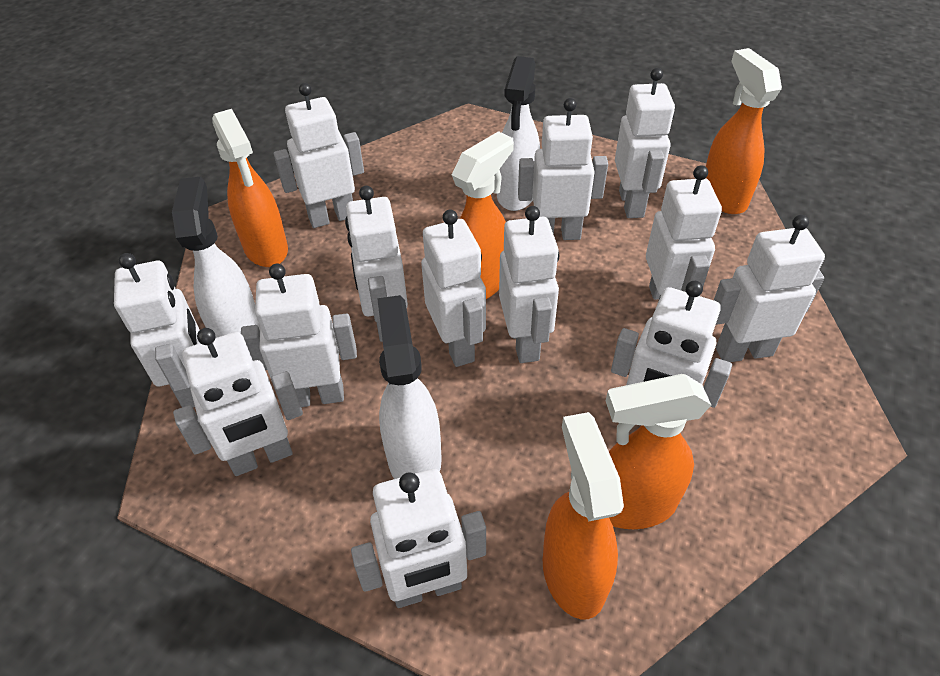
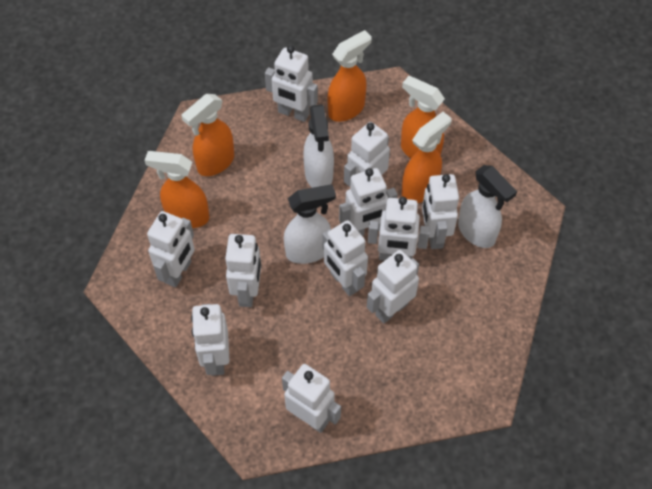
white robot: [114,253,200,407] [173,328,303,476] [241,264,357,407] [274,83,364,228] [345,186,408,342] [351,469,486,608] [421,210,486,367] [499,206,559,363] [518,98,608,240] [611,281,732,408] [615,68,675,218] [646,165,722,302] [714,215,825,362] = 13 -> [147,211,195,287] [191,304,230,376] [225,234,261,307] [265,45,318,122] [282,364,341,433] [322,220,368,296] [339,168,398,236] [344,122,390,187] [367,250,419,323] [368,197,430,261] [422,174,459,249] = 11

